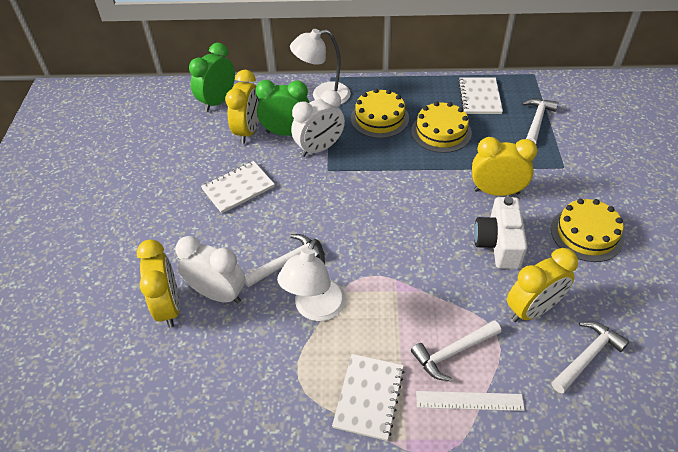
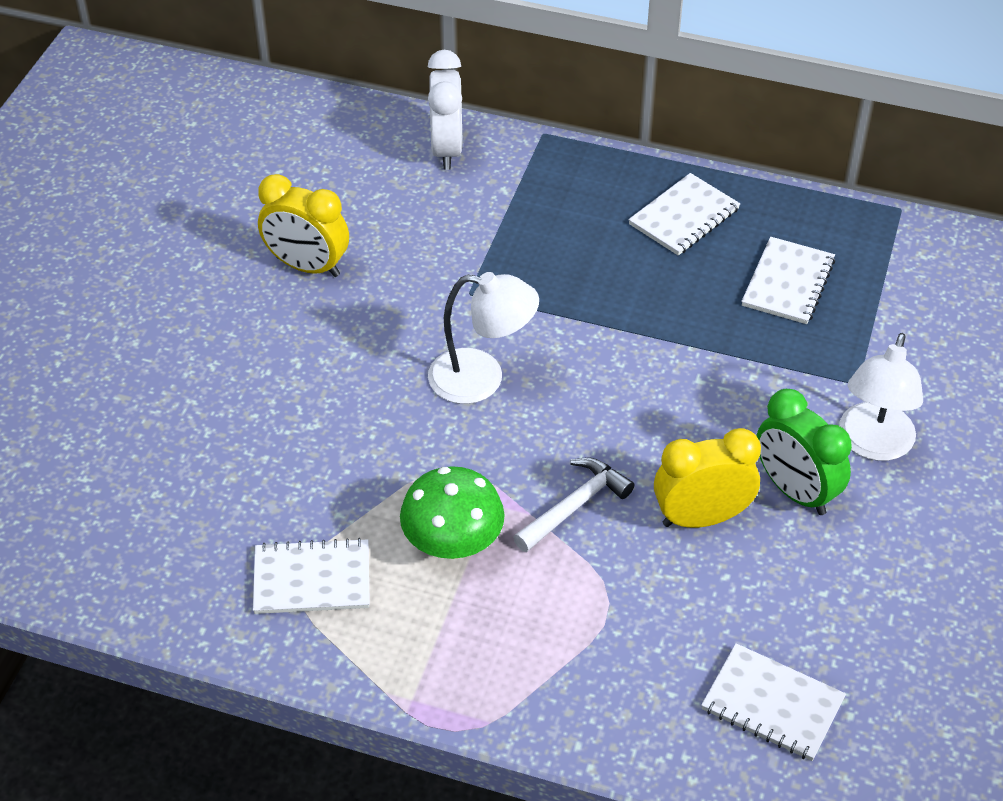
green clock: [189,43,235,112] [256,80,309,136] = 2 -> [757,389,852,515] = 1
green mushroom: none = 0 -> [400,466,505,559] = 1
white camera: [474,197,527,269] = 1 -> none = 0
white clock: [175,236,245,303] [291,90,345,157] = 2 -> [428,50,463,170] = 1
white hammer: [245,234,325,287] [411,320,501,381] [522,98,559,144] [551,321,629,393] = 4 -> [513,457,634,552] = 1
white notebook: [201,161,275,214] [332,354,404,441] [458,78,503,114] = 3 -> [253,538,370,614] [628,173,740,256] [701,643,846,761] [741,237,835,324] = 4
white ruler: [416,391,525,411] = 1 -> none = 0
yellow cake: [351,89,409,138] [411,101,472,153] [551,199,624,262] = 3 -> none = 0
yellow clock: [137,239,180,328] [225,70,259,144] [472,137,538,196] [507,248,578,322] = 4 -> [258,174,349,277] [654,428,761,528] = 2

